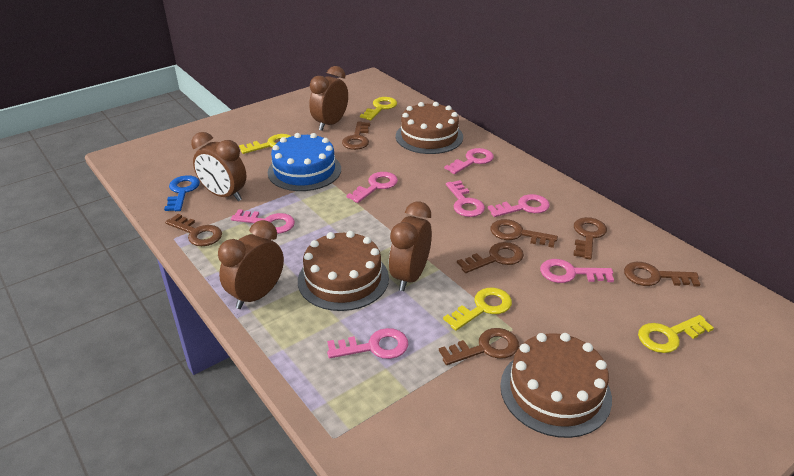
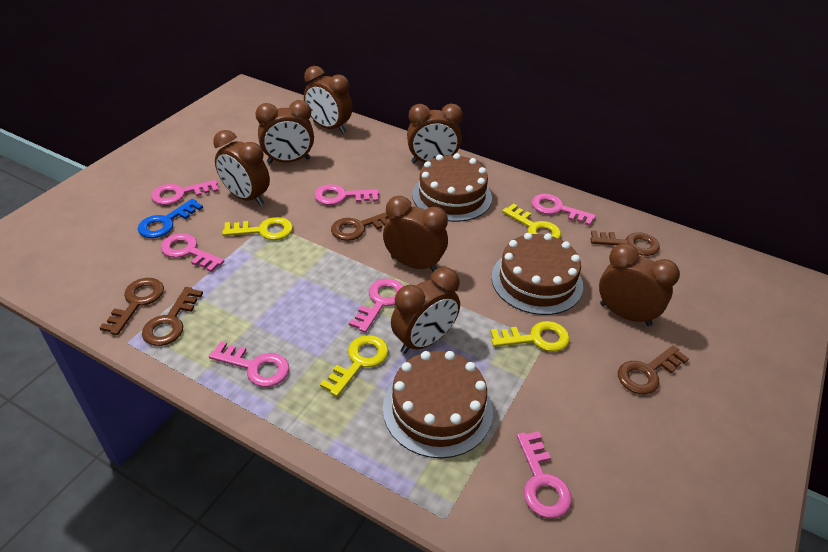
blue cake: [268,133,341,191] = 1 -> none = 0
brown clock: [191,132,247,201] [218,220,284,309] [309,66,348,131] [389,202,432,291] = 4 -> [213,130,270,206] [255,100,314,164] [304,66,353,134] [383,196,448,272] [391,267,460,354] [407,104,463,163] [599,243,680,326] = 7
brown key: [165,214,222,246] [342,122,370,150] [439,328,519,365] [457,242,524,273] [491,219,558,248] [573,217,607,260] [624,262,700,287] = 7 -> [100,278,164,335] [142,287,203,346] [331,212,390,241] [590,230,660,256] [618,345,689,395] = 5

